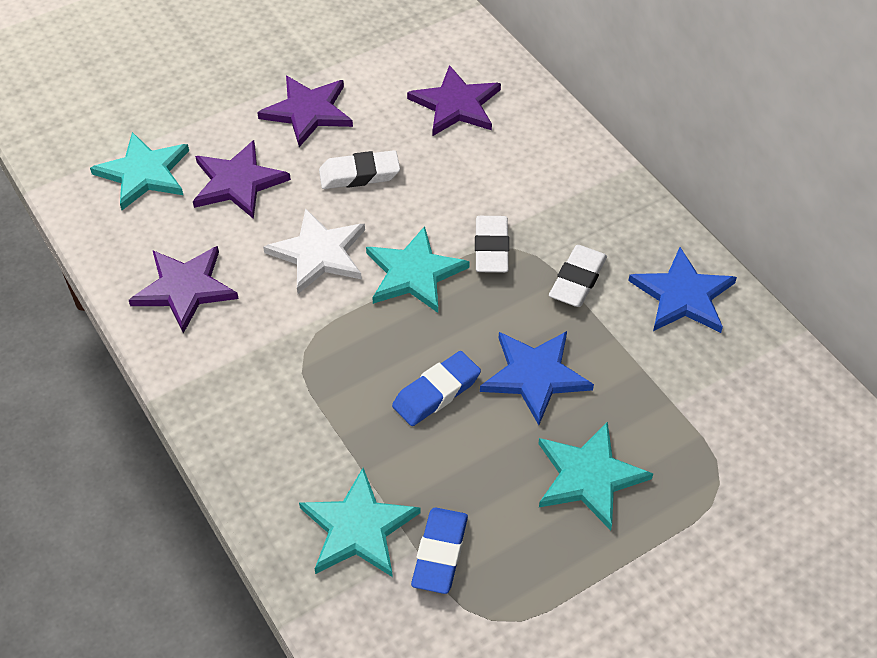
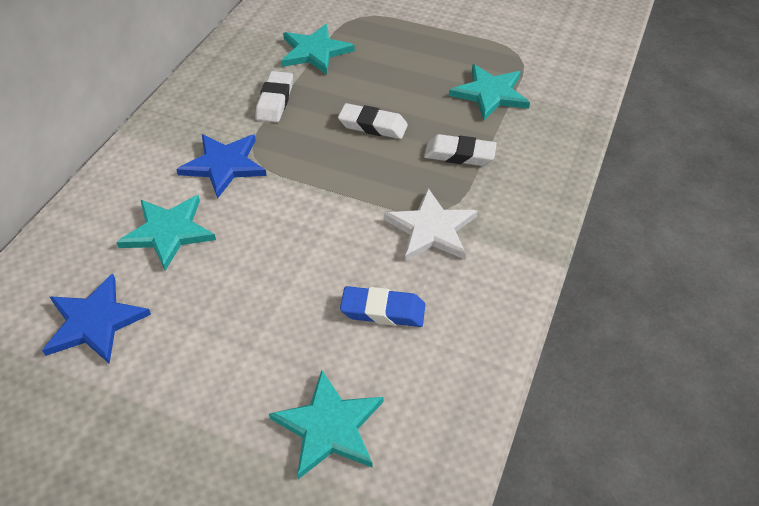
blue eraser: [392,351,481,426] [411,508,468,594] = 2 -> [340,286,425,327] = 1
purple star: [129,246,239,333] [193,140,291,219] [257,76,353,147] [407,65,501,136] = 4 -> none = 0

